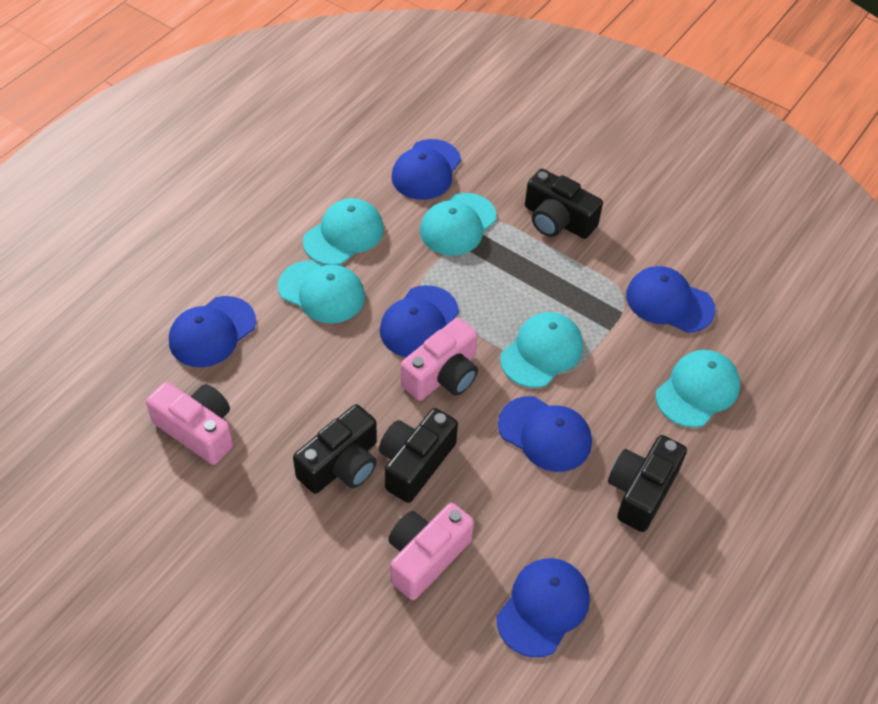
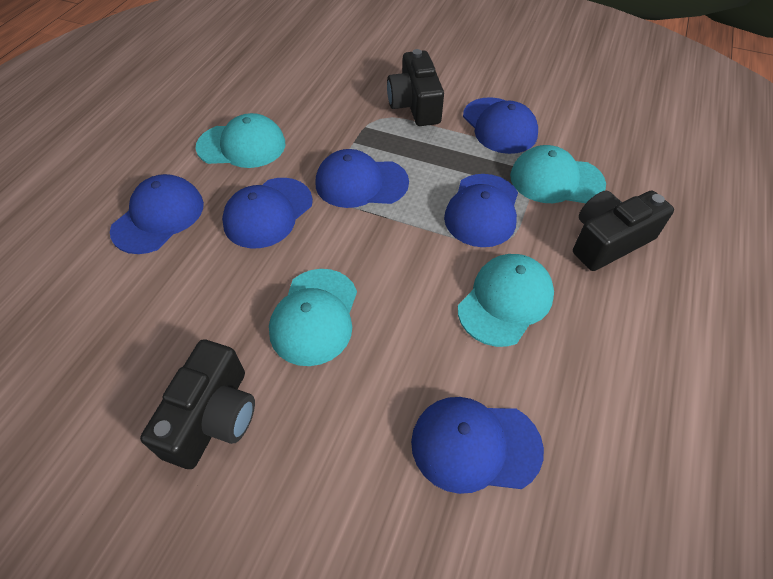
black camera: [293,404,377,494] [379,408,458,503] [525,169,603,239] [608,435,687,532] = 4 -> [140,339,255,469] [387,49,444,126] [573,190,674,271] = 3
pink camera: [146,382,233,465] [388,503,474,600] [401,318,478,401] = 3 -> none = 0
turquoise cap: [278,260,365,323] [303,198,384,265] [420,193,497,256] [500,312,583,388] [656,350,740,428] = 5 -> [196,113,285,168] [269,269,357,366] [458,254,554,347] [510,145,606,203] = 4

